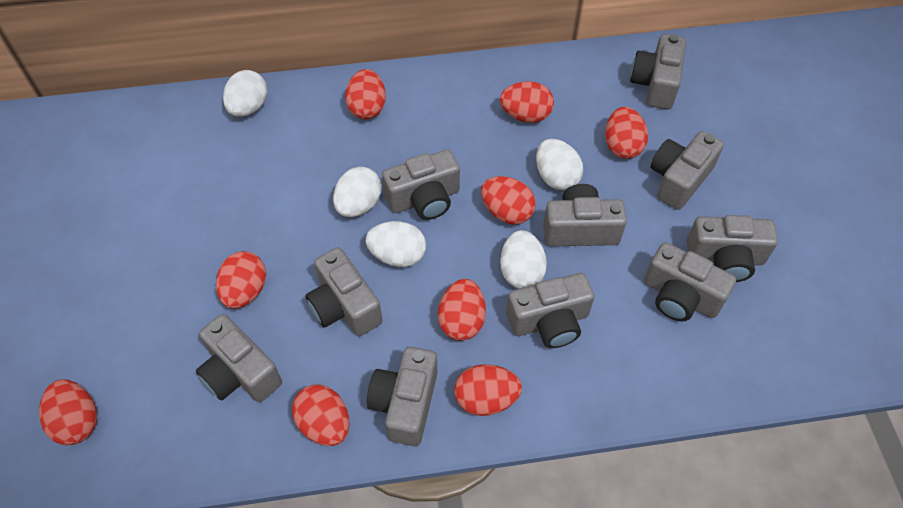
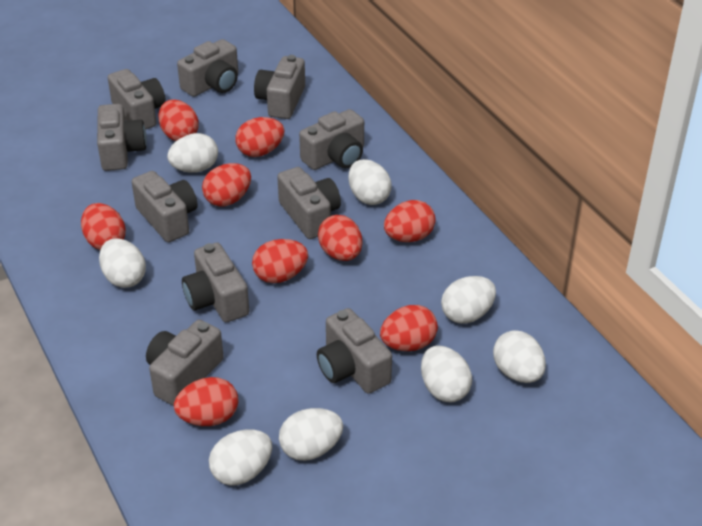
white egg: [223,70,267,117] [333,167,382,217] [366,221,426,267] [500,230,547,289] [536,139,583,191] = 5 -> [99,238,146,288] [167,133,218,173] [209,429,272,486] [279,408,343,461] [348,159,391,205] [421,346,472,402] [441,276,496,323] [493,330,546,383] = 8

